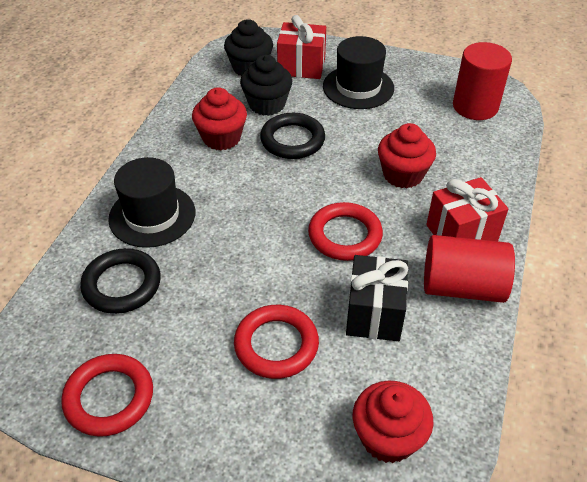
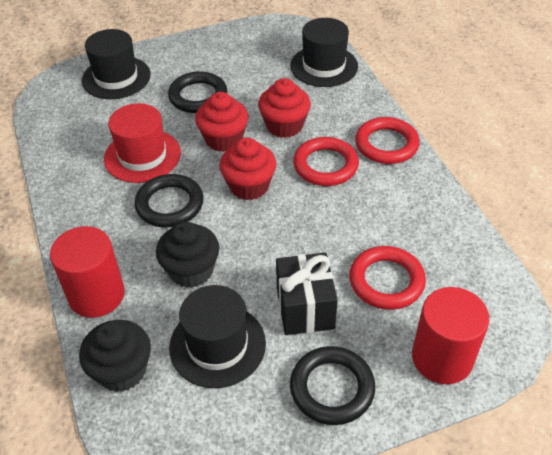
black hat: [108,157,195,248] [323,36,394,109] = 2 -> [82,29,151,99] [169,285,266,388] [290,18,358,87] = 3
black ring: [80,248,161,314] [260,113,325,159] = 2 -> [134,174,203,228] [168,71,227,113] [290,346,375,425] = 3
red gift: [277,15,326,79] [426,177,509,241] = 2 -> none = 0
red hat: none = 0 -> [104,103,181,183] = 1

